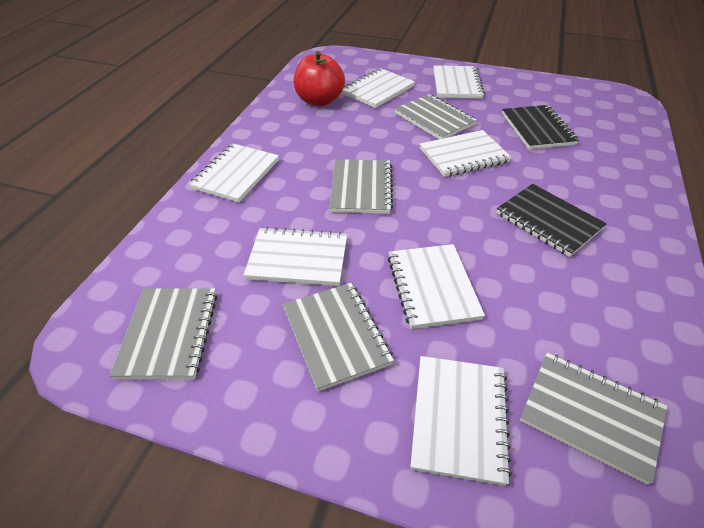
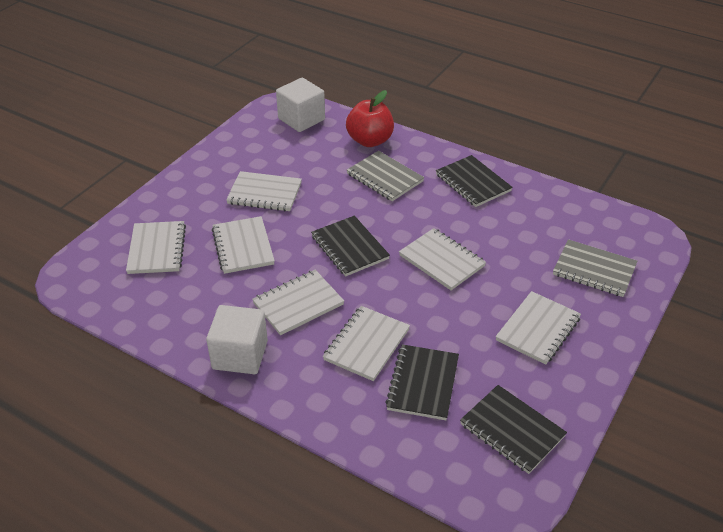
black notebook: [496,184,607,257] [502,105,579,149] = 2 -> [311,216,390,276] [385,344,459,420] [436,155,513,207] [460,385,567,474] = 4
grey notebook: [110,288,217,379] [283,283,394,392] [329,159,393,214] [395,94,477,139] [520,353,667,485] = 5 -> [347,151,424,201] [553,239,638,297] = 2
white cube: none = 0 -> [206,305,268,374] [276,78,325,132] = 2

